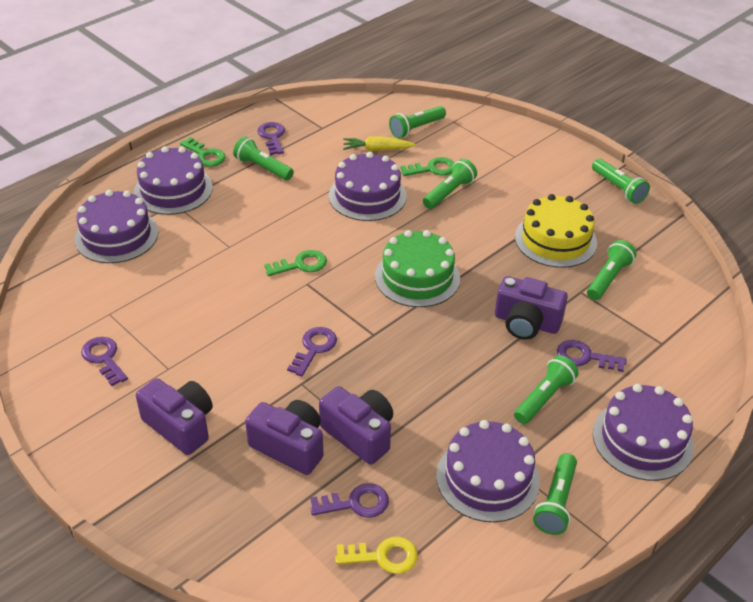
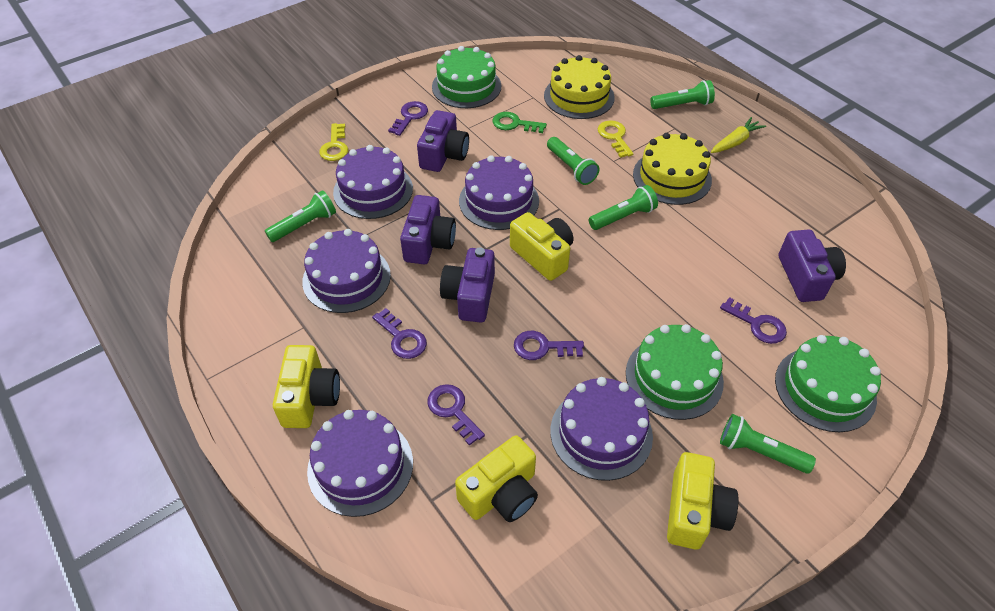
green cake: [375,230,460,307] = 1 -> [432,46,501,108] [626,324,724,420] [775,335,881,432] = 3
green flashlight: [233,136,294,180] [389,106,446,138] [423,159,477,209] [514,355,579,424] [533,453,577,535] [587,240,637,300] [592,159,650,204] = 7 -> [265,190,336,242] [547,137,599,185] [589,185,658,230] [650,80,715,109] [720,414,816,474] = 5
green key: [180,137,226,167] [264,250,327,276] [401,157,455,176] = 3 -> [492,112,547,133] = 1
yellow cake: [515,194,597,268] = 1 -> [544,55,615,119] [633,133,712,205] = 2
yellow camera: none = 0 -> [273,345,340,428] [455,435,538,522] [510,212,573,281] [667,452,739,550] = 4
yellow key: [335,537,418,574] = 1 -> [319,123,348,161] [598,120,633,158] = 2

